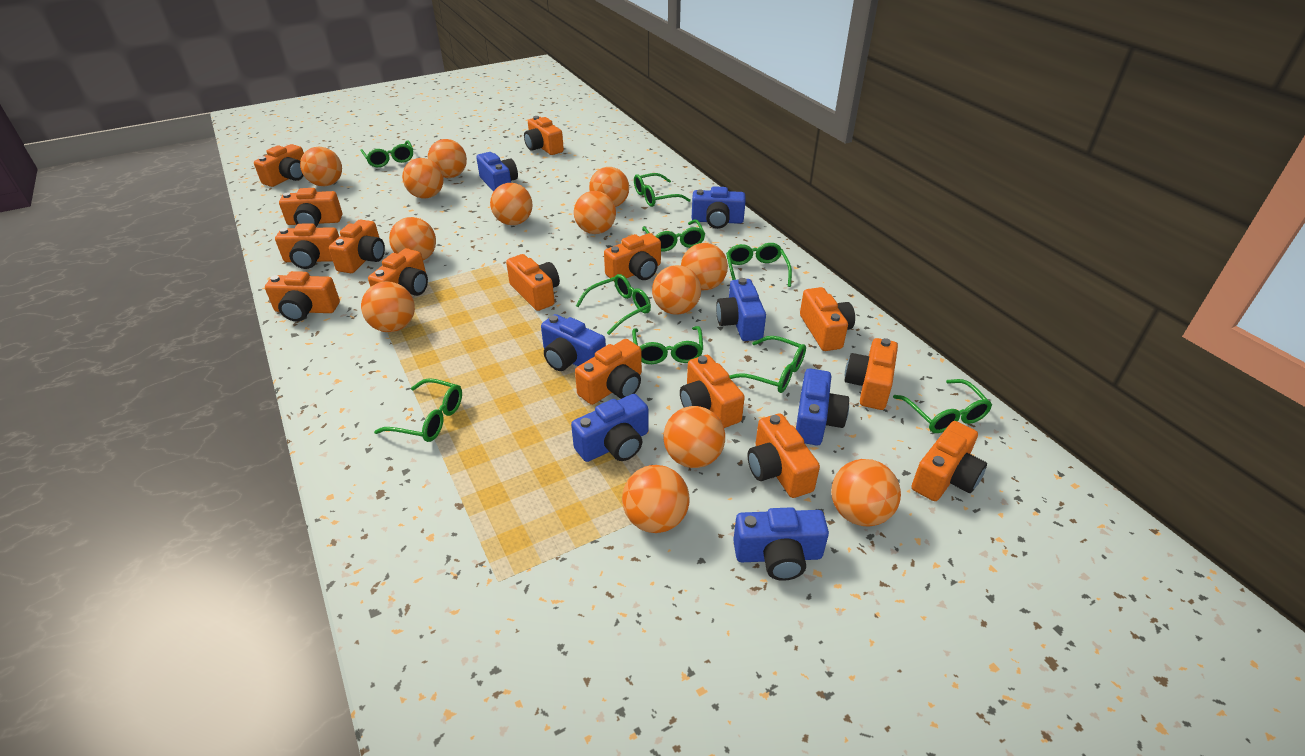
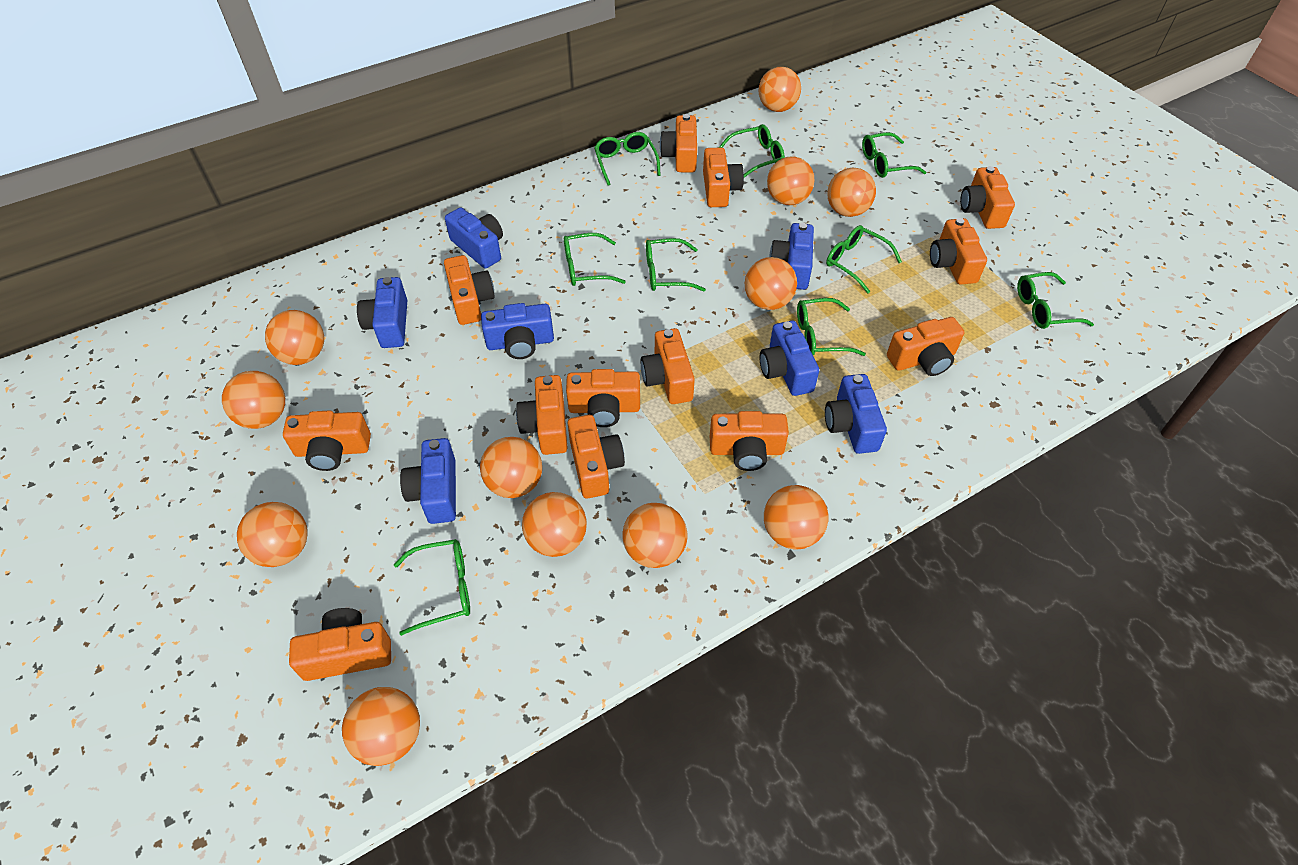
orange ball: [300,147,342,187] [361,282,415,332] [389,217,436,261] [402,158,444,199] [428,139,467,178] [490,183,533,225] [574,191,616,234] [589,167,629,207] [622,465,690,533] [652,265,701,315] [663,406,725,468] [681,243,728,290] [831,459,901,526] = 13 -> [222,371,285,429] [237,502,308,567] [265,310,324,365] [342,687,420,766] [480,437,542,498] [522,492,587,557] [622,503,688,568] [745,257,797,310] [758,67,801,112] [764,485,828,549] [767,157,814,205] [827,168,876,217] = 12
orange camera: [254,144,304,187] [265,271,340,322] [275,223,339,269] [279,188,342,227] [329,219,385,273] [368,248,428,296] [506,254,560,311] [524,116,564,155] [575,339,642,405] [604,233,661,280] [680,355,745,428] [747,414,820,498] [800,287,855,351] [844,338,898,410] [912,421,987,501] = 15 -> [283,410,371,471] [289,608,391,681] [444,255,495,325] [516,375,567,455] [566,369,640,427] [568,415,625,498] [640,328,695,404] [660,114,697,172] [703,147,744,207] [710,411,789,471] [887,317,964,376] [930,218,987,285] [960,166,1015,229] = 13

